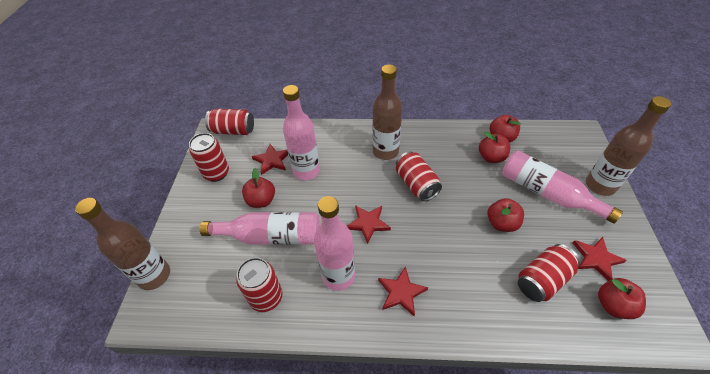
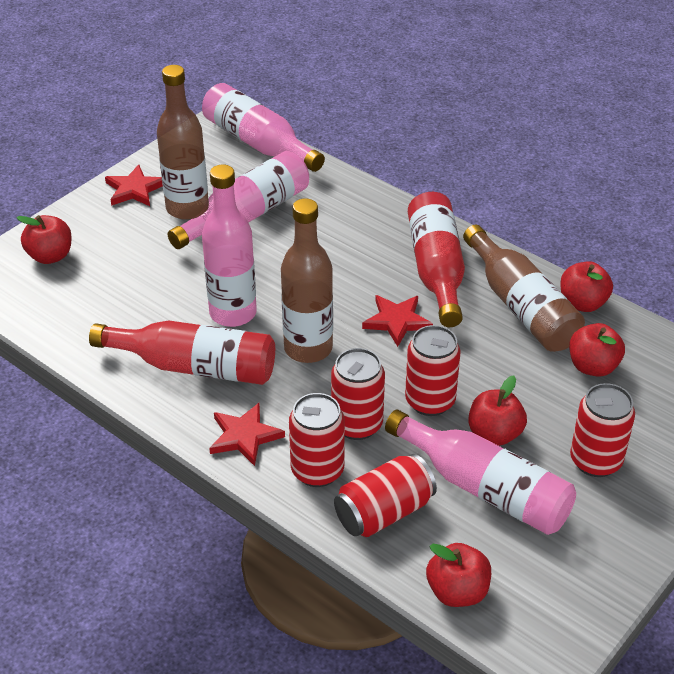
red bottle: none = 0 -> [89,320,275,385] [408,192,465,327] = 2
red star: [252,144,288,175] [347,205,391,244] [378,266,428,316] [573,237,627,281] = 4 -> [105,165,163,206] [209,403,285,466] [362,295,433,347] = 3

